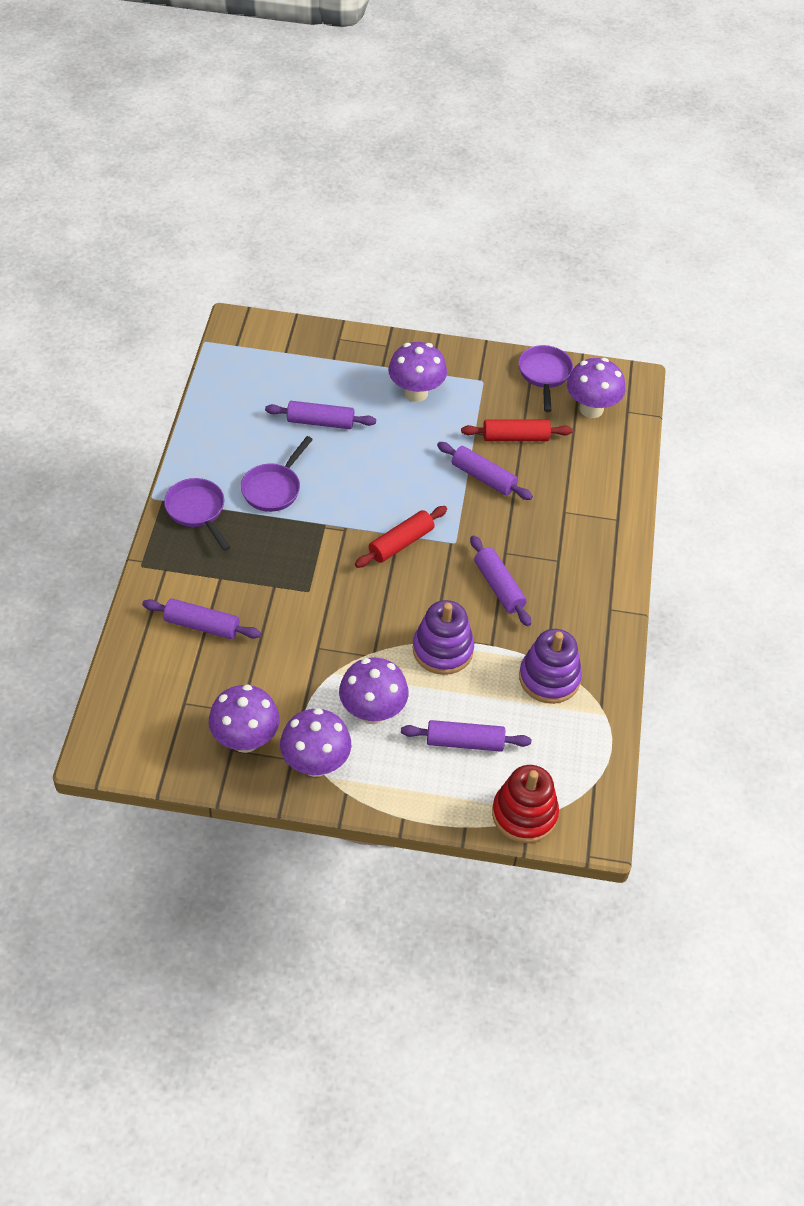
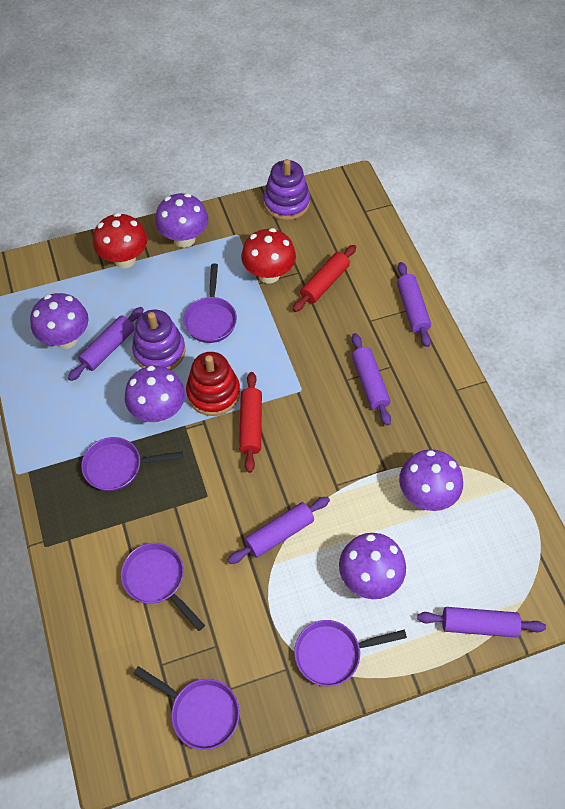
purple pan: [164,478,231,551] [241,436,313,512] [518,345,573,412] = 3 -> [81,437,183,491] [121,543,205,631] [133,666,240,750] [183,264,237,343] [294,620,407,687] = 5
red mushroom: none = 0 -> [93,213,147,268] [241,228,296,284] = 2

